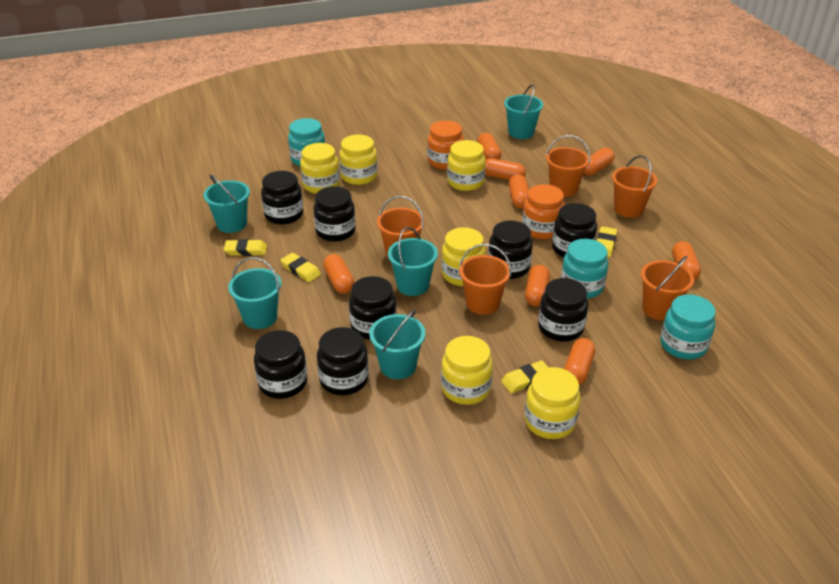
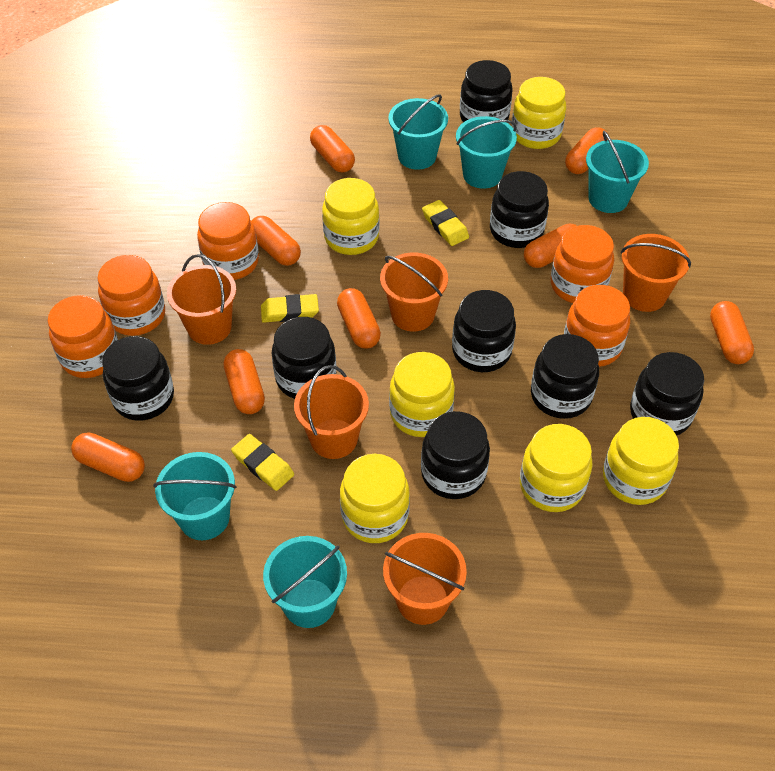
orange jar: [427,120,464,170] [522,184,565,239] = 2 -> [48,295,118,378] [98,255,165,336] [197,202,259,280] [551,225,614,303] [564,285,630,367] = 5
turquoise jar: [288,118,325,166] [561,239,608,298] [660,294,716,360] = 3 -> none = 0
yellow eraser: [224,239,267,256] [280,253,321,282] [501,360,548,394] [596,226,617,257] = 4 -> [231,434,294,491] [261,294,319,323] [422,200,469,246] = 3

